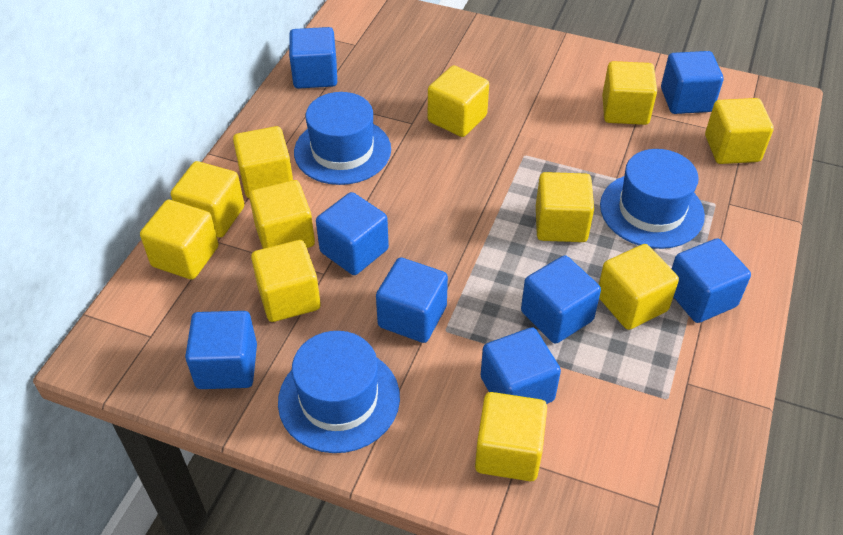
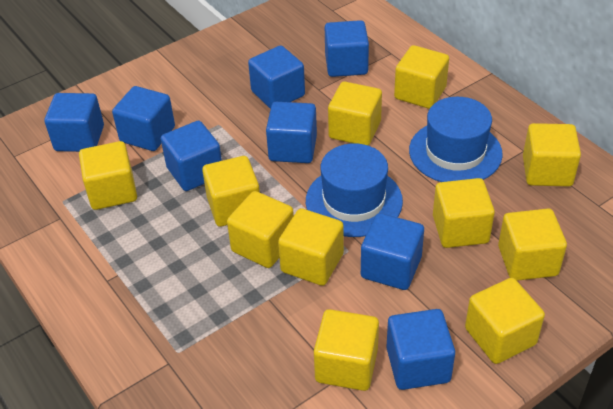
blue hat: [278,331,400,453] [294,92,391,185] [600,149,705,249] = 3 -> [306,143,403,237] [409,97,503,182] = 2

